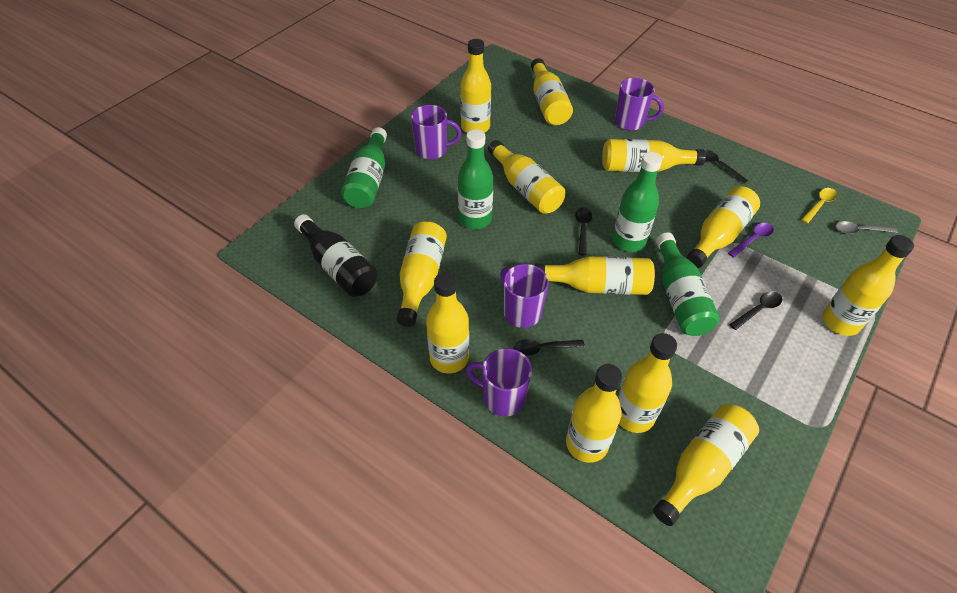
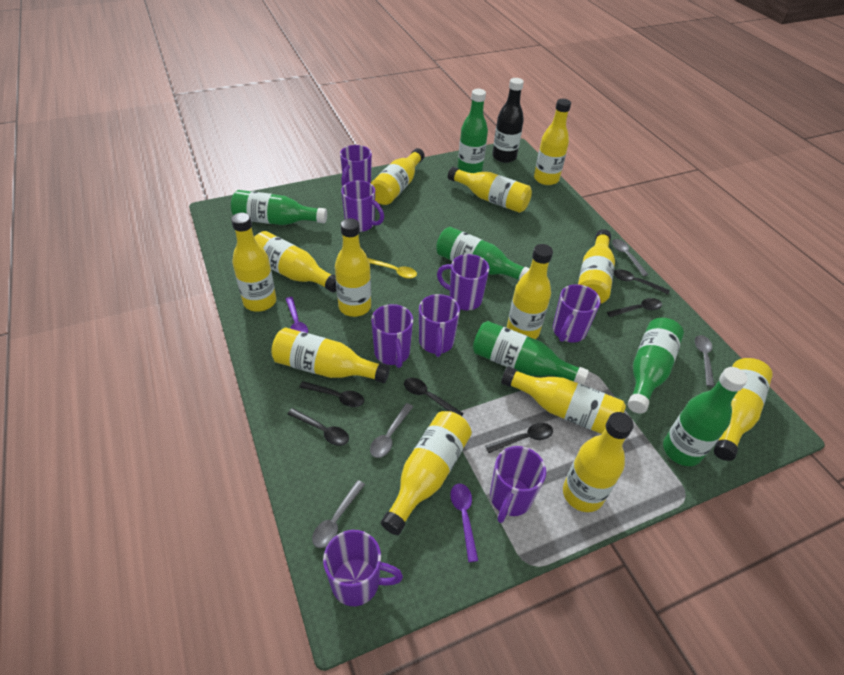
black spoon: [514,339,585,356] [575,207,592,256] [703,149,748,184] [729,291,782,330] = 4 -> [288,408,349,446] [299,381,364,407] [404,378,464,416] [485,423,553,453] [607,298,662,317] [614,269,670,294] = 6
green bottle: [341,127,387,208] [458,129,493,229] [612,152,662,252] [656,232,720,336] = 4 -> [231,190,327,225] [436,227,530,280] [458,89,488,173] [473,321,589,385] [628,318,684,414] [663,367,747,466] = 6
grey spoon: [835,221,897,234] = 1 -> [312,480,365,548] [370,403,413,458] [612,239,649,276] [695,335,714,387] = 4
purple mug: [411,105,462,160] [466,348,532,417] [500,264,549,328] [615,78,664,131] = 4 -> [323,530,403,606] [340,145,372,187] [341,180,384,232] [371,304,413,368] [419,294,460,357] [437,254,489,311] [490,446,546,523] [553,284,600,342] = 8
purple spoon: [728,223,774,258] = 1 -> [286,297,308,333] [450,483,478,562] = 2
yellow bottle: [396,221,447,327] [426,272,469,374] [460,39,491,133] [488,140,565,214] [531,58,573,126] [535,256,655,295] [566,364,622,463] [602,139,706,172] [618,333,677,433] [653,404,759,526] [686,186,760,268] [822,235,914,336] = 12 -> [231,212,276,312] [254,231,337,292] [271,327,390,383] [335,218,371,317] [371,148,425,205] [381,411,472,535] [448,167,532,213] [501,366,626,434] [507,244,553,339] [534,99,571,185] [563,412,634,512] [578,229,615,304] [714,358,773,461] = 13

